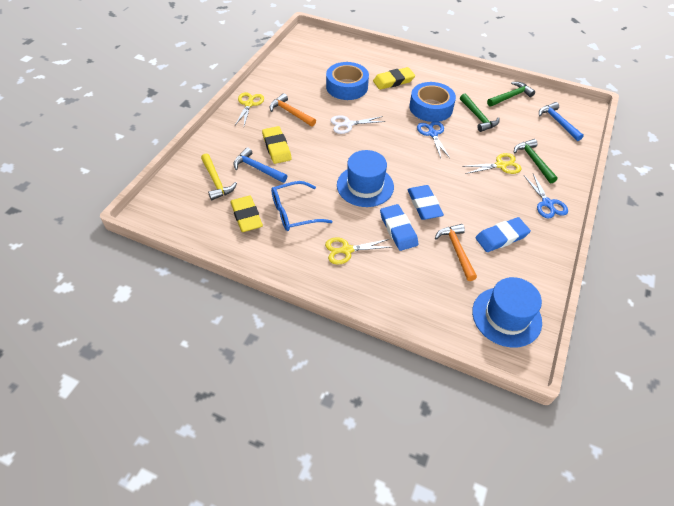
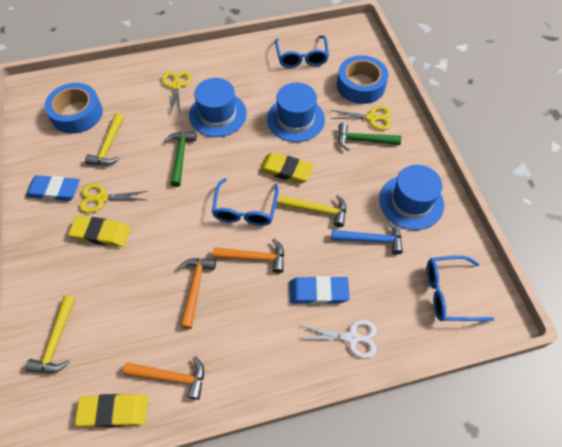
blue eraser: [380,204,418,251] [407,185,444,220] [475,217,531,252] = 3 -> [26,175,80,201] [289,276,350,304] = 2
blue glasses: [271,181,333,231] = 1 -> [212,178,279,226] [275,35,329,68] [427,255,494,321] = 3
blue hammer: [233,147,287,183] [539,102,584,141] = 2 -> [331,221,403,255] = 1
blue hat: [337,150,394,207] [472,277,542,348] = 2 -> [189,78,247,137] [267,83,325,142] [379,165,444,230] = 3
blue scissors: [417,121,450,158] [523,174,568,218] = 2 -> none = 0
green hammer: [460,94,500,132] [487,82,535,107] [514,139,558,183] = 3 -> [164,132,197,187] [338,123,401,151] = 2
orange hammer: [270,93,316,127] [435,224,477,281] = 2 -> [123,356,204,400] [179,258,216,329] [213,239,284,273] = 3
yellow hammer: [201,154,237,200] = 1 -> [25,296,75,373] [85,113,124,165] [279,195,346,227] = 3

